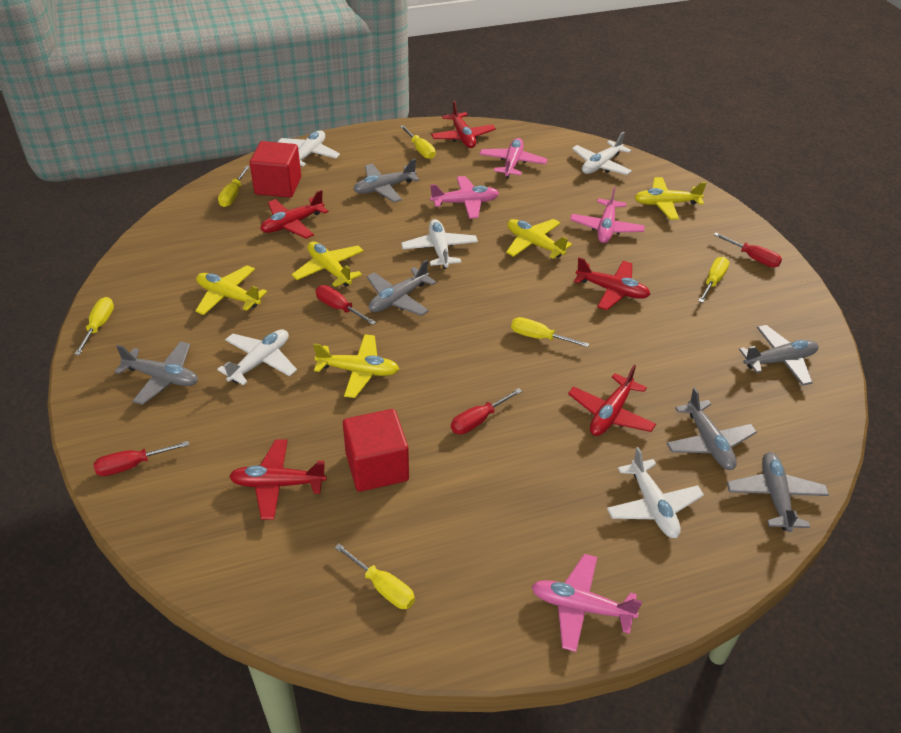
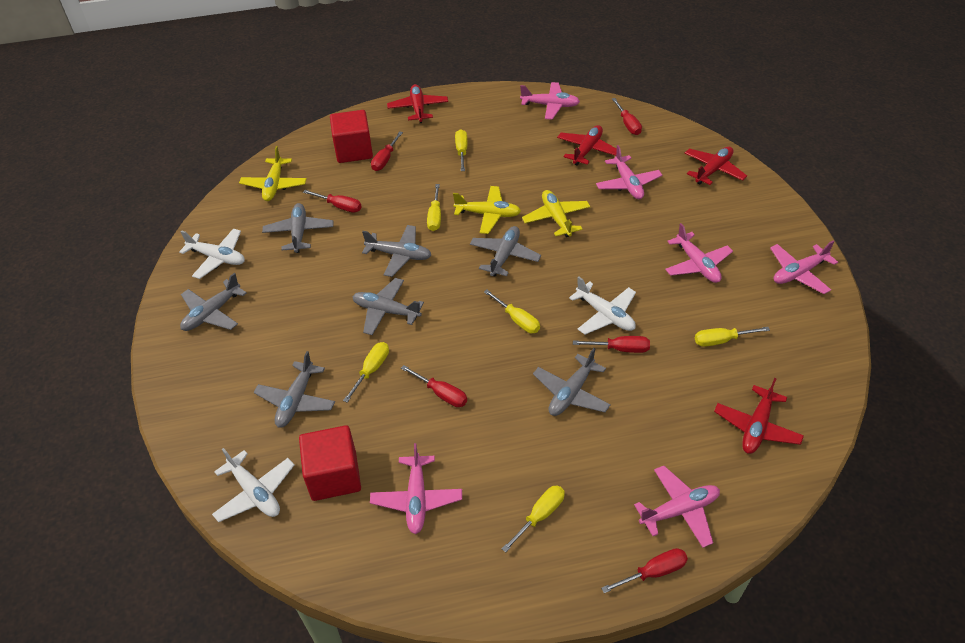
grey plane: [114,341,198,405] [353,159,420,202] [367,260,436,316] [666,388,757,470] [727,452,829,532] [739,325,819,386] = 6 -> [180,273,247,331] [254,351,335,428] [262,203,333,253] [352,278,424,335] [362,225,431,277] [470,226,541,277] [533,348,611,416] = 7
pink plane: [430,176,499,219] [479,138,547,179] [532,554,642,652] [570,187,645,243] = 4 -> [370,443,462,534] [520,82,580,120] [596,145,662,199] [634,466,720,548] [665,223,733,283] [770,240,838,294] = 6
red plane: [229,439,327,520] [260,190,329,239] [431,101,496,148] [568,365,656,436] [574,257,651,310] = 5 -> [387,84,448,123] [557,125,617,166] [685,147,747,185] [714,378,804,454] = 4
red screwdriver: [93,441,189,476] [316,285,376,325] [451,388,522,434] [714,233,782,267] = 4 -> [303,190,362,213] [371,131,403,171] [401,365,467,407] [573,336,650,353] [601,548,688,593] [612,98,642,135] = 6
white plane: [217,329,297,385] [278,130,340,167] [401,219,478,269] [572,132,632,175] [607,447,704,538] = 5 -> [179,228,245,279] [212,448,295,522] [569,276,636,335] = 3
yellow plane: [195,265,267,315] [292,241,364,287] [313,334,399,398] [506,219,572,259] [634,177,707,220] = 5 -> [239,146,307,201] [453,186,521,234] [522,190,591,237] = 3

